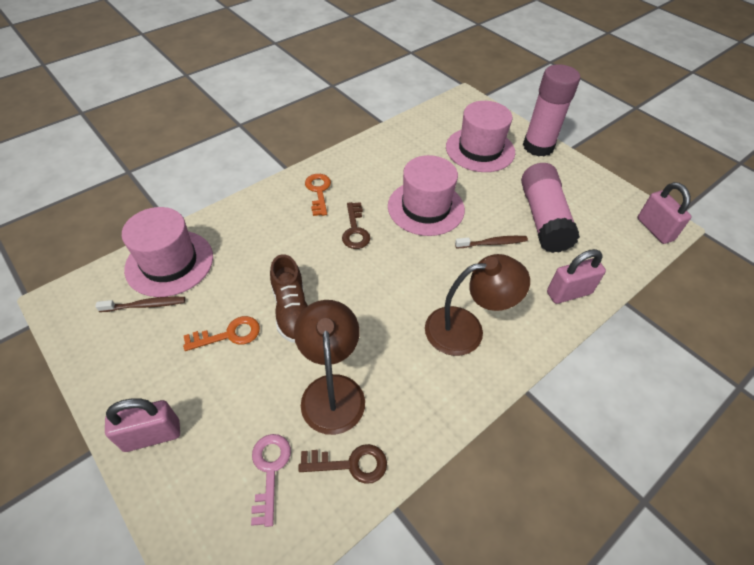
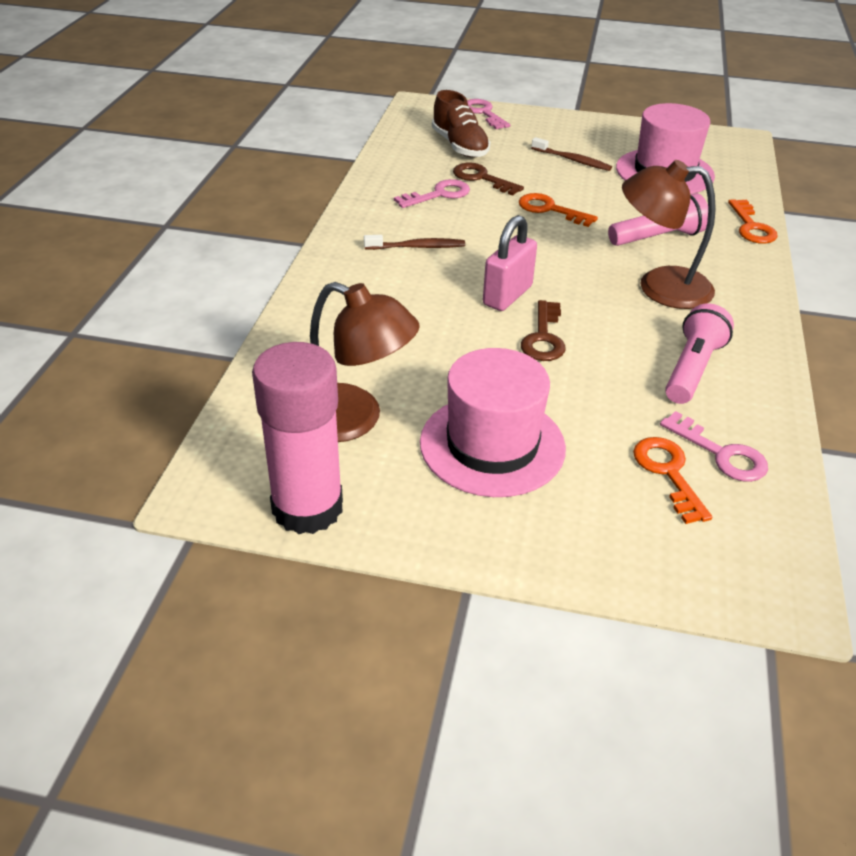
orange key: [183,316,260,351] [305,174,331,216] = 2 -> [519,193,598,227] [633,437,712,524] [728,199,778,244] = 3
pink flashlight: none = 0 -> [608,193,708,246] [665,304,734,404] = 2
pink glue stick: [521,163,580,253] [523,64,580,157] = 2 -> [252,342,343,534] = 1
pink hat: [122,207,213,297] [388,155,465,236] [446,101,515,172] = 3 -> [420,348,566,497] [616,103,715,194] = 2
pink key: [251,434,291,527] = 1 -> [394,179,470,208] [467,99,510,129] [660,411,768,482] = 3
pink padlock: [105,398,180,452] [547,249,606,304] [637,182,691,244] = 3 -> [483,215,537,311] = 1

